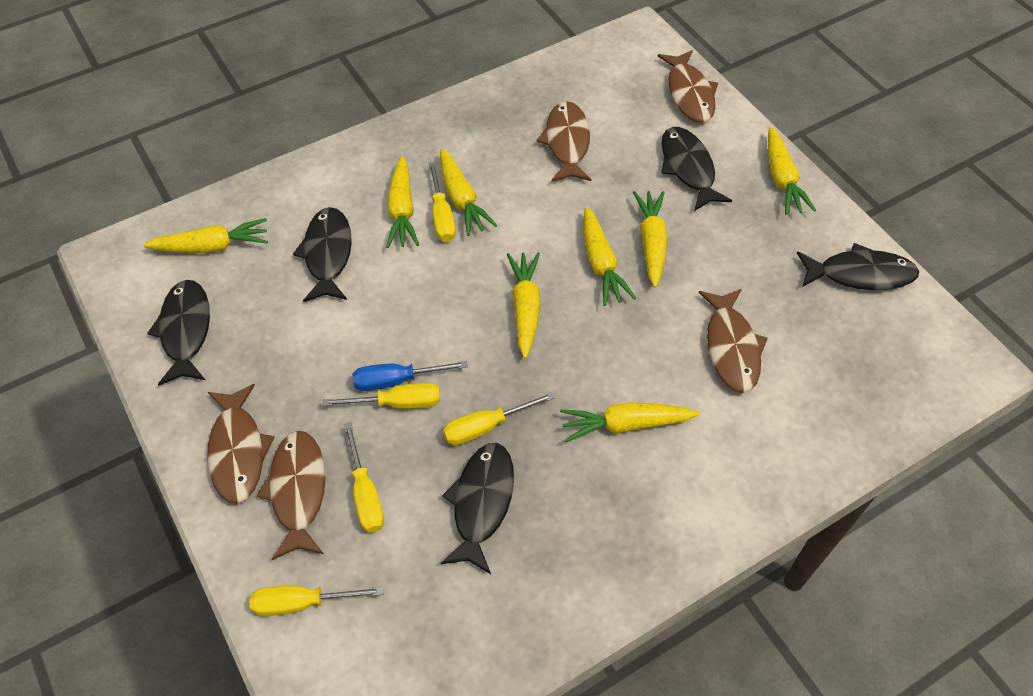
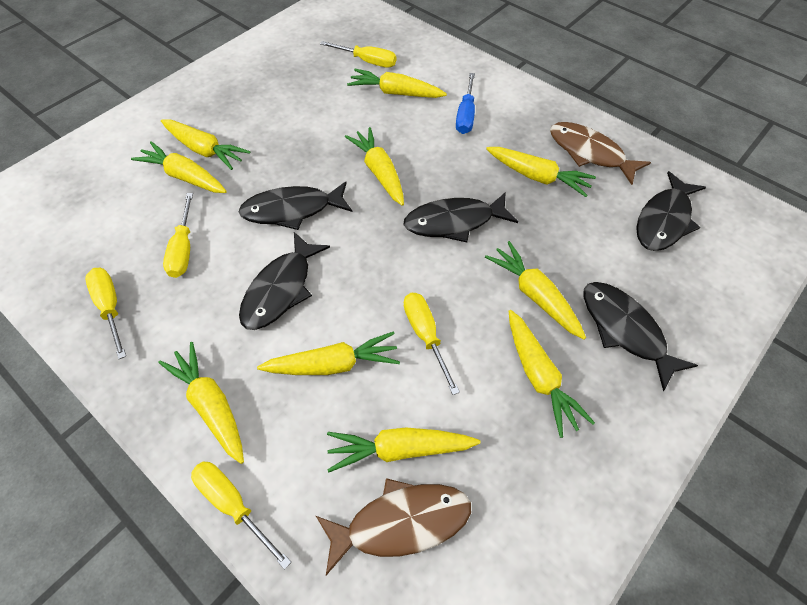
brown fish: [207,384,275,503] [257,431,325,560] [537,101,592,182] [657,50,718,123] [699,289,768,393] = 5 -> [316,478,471,575] [550,122,651,185] = 2
yellow carrot: [143,218,268,253] [386,156,419,248] [440,148,497,236] [507,252,541,358] [560,402,699,442] [584,207,636,306] [633,191,668,288] [768,127,816,215] = 8 -> [131,141,227,193] [158,342,244,464] [161,119,250,170] [257,331,400,375] [327,428,480,472] [345,127,404,206] [347,69,447,98] [485,241,586,340] [486,147,596,197] [509,310,595,438] = 10

